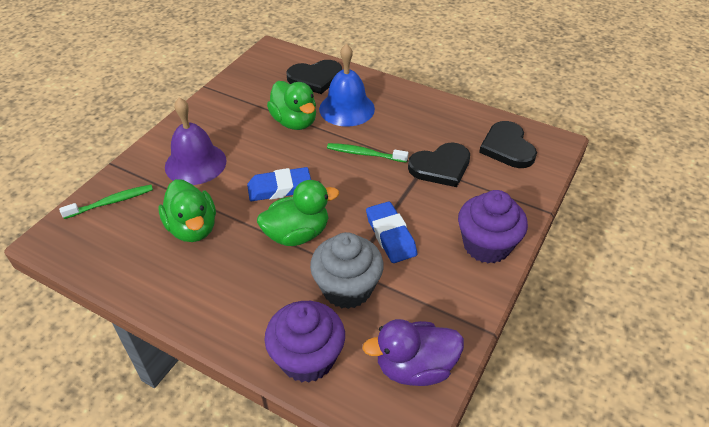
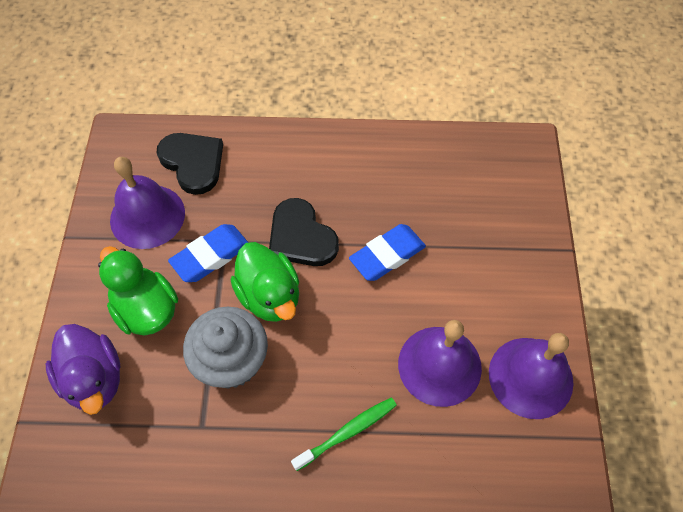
black heart: [287,60,342,94] [408,142,470,187] [479,121,537,168] = 3 -> [157,133,223,195] [269,198,339,266] = 2
blue bell: [319,44,375,127] = 1 -> none = 0
green duck: [159,179,216,242] [257,180,339,246] [267,81,316,130] = 3 -> [98,246,178,336] [230,242,299,322] = 2
green toothbrush: [59,185,153,219] [327,143,408,163] = 2 -> [291,397,397,471] = 1
purple bell: [165,97,227,185] = 1 -> [110,157,185,249] [398,320,482,407] [489,333,573,419] = 3
purple cupcake: [264,301,345,383] [458,190,528,264] = 2 -> none = 0

